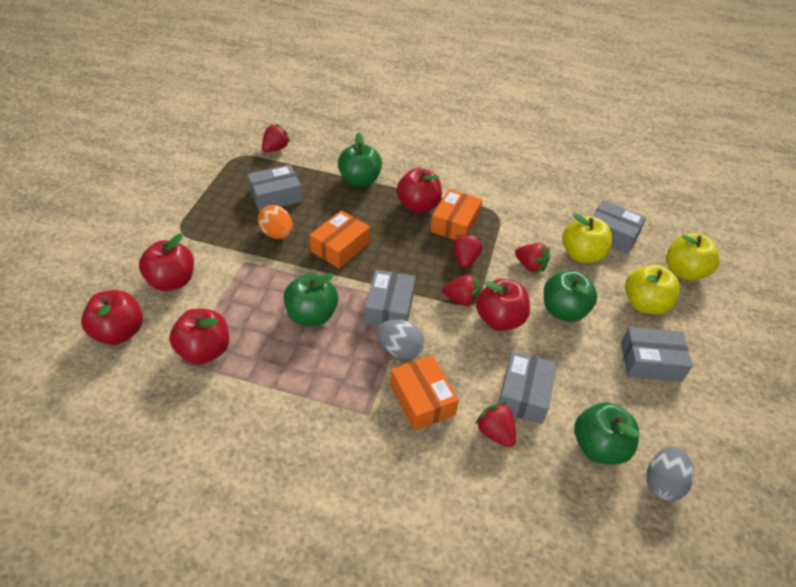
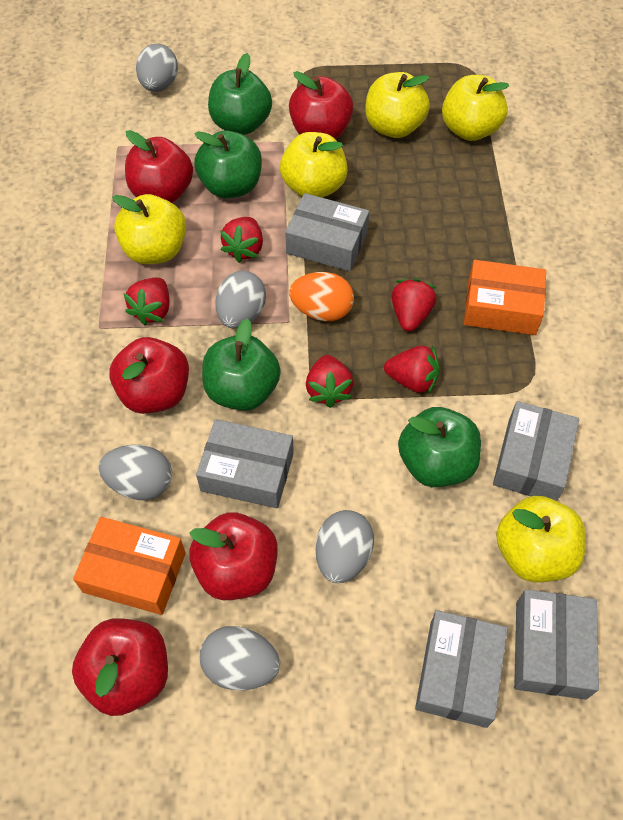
grey egg: [377,320,424,359] [647,446,694,501] = 2 -> [99,445,172,500] [136,44,178,92] [199,626,280,691] [215,271,266,329] [316,510,374,583] = 5
orange box: [309,210,370,269] [390,355,459,431] [430,189,483,240] = 3 -> [73,517,186,615] [464,260,546,335] = 2
yellow apple: [563,213,612,263] [625,264,680,315] [666,233,720,281] = 3 -> [112,194,186,264] [280,132,348,198] [365,72,430,138] [442,75,509,141] [496,496,586,582] = 5

